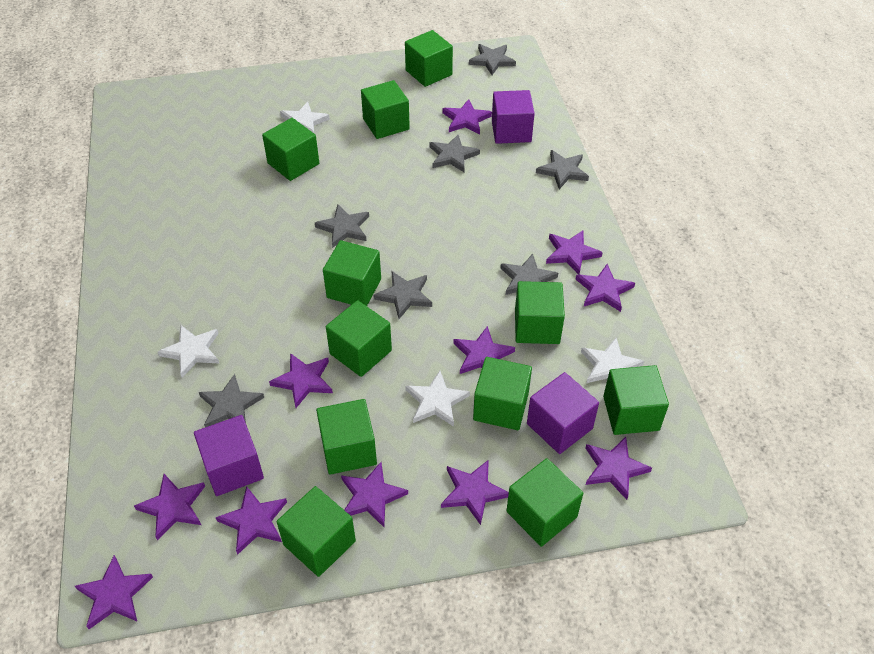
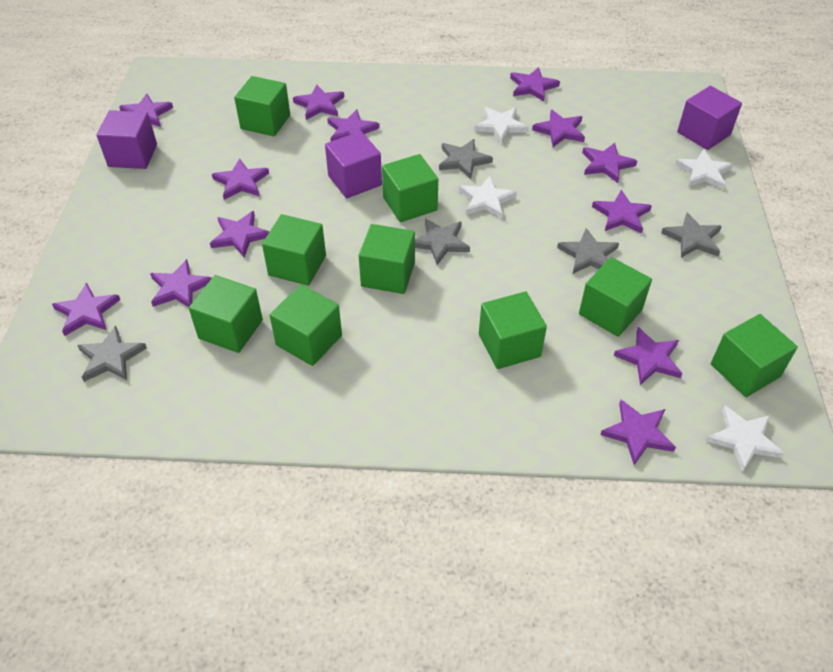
green cube: [262,118,319,181] [277,486,356,577] [316,399,377,475] [323,240,381,306] [326,300,392,377] [361,80,410,139] [405,30,453,87] [473,357,532,430] [506,458,583,547] [515,281,565,344] [603,365,669,435] = 11 -> [189,275,263,353] [234,76,290,136] [262,214,326,286] [270,285,342,366] [359,224,415,294] [382,154,438,222] [479,291,547,369] [579,257,652,337] [711,314,798,397] = 9
grey star: [199,374,264,427] [315,204,369,248] [373,271,432,319] [429,135,480,172] [469,44,516,75] [500,254,558,295] [536,150,589,189] = 7 -> [77,326,147,382] [415,219,470,265] [439,139,493,179] [557,228,619,274] [661,212,722,258] = 5
purple star: [75,555,153,629] [134,474,205,541] [216,486,287,555] [269,353,333,408] [341,462,408,527] [441,460,509,525] [442,99,492,134] [453,326,515,374] [546,230,603,275] [576,264,635,312] [585,437,652,500] = 11 -> [52,283,120,336] [119,93,173,127] [150,259,212,307] [210,211,269,257] [212,158,269,200] [293,84,344,120] [327,109,380,141] [510,67,560,102] [532,110,585,147] [582,143,637,183] [592,190,652,234] [600,400,676,465] [614,327,683,385] = 13

